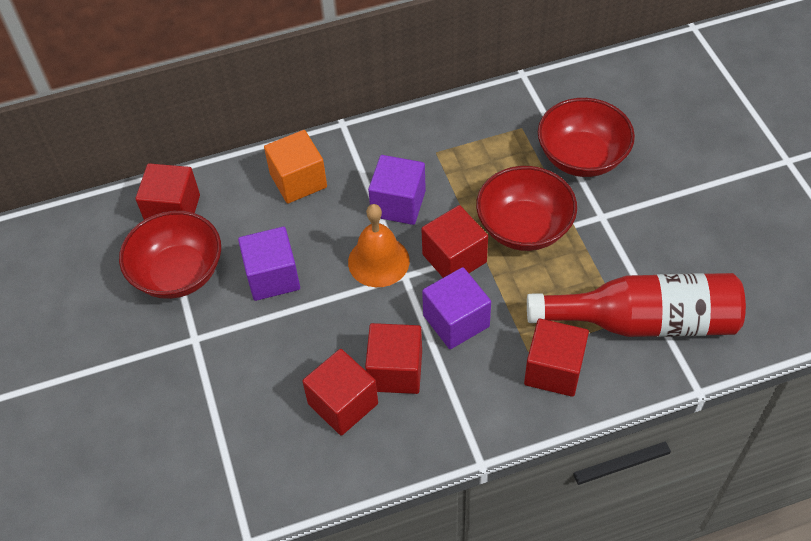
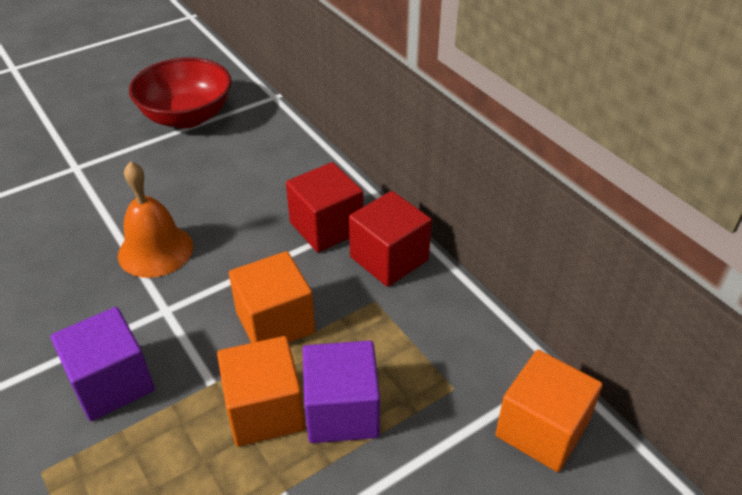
orange cube: [264,130,327,204] = 1 -> [217,336,305,447] [229,251,315,343] [495,350,603,472] = 3
purple cube: [238,227,300,301] [368,155,426,225] [422,267,491,349] = 3 -> [51,307,155,421] [303,340,380,443] = 2
red bottle: [527,273,746,337] = 1 -> none = 0
red bowl: [119,211,221,299] [476,166,577,251] [538,98,635,177] = 3 -> [129,57,232,128] = 1
red cube: [136,163,200,220] [302,349,378,436] [365,323,422,394] [422,205,488,278] [524,319,589,397] = 5 -> [286,162,363,253] [349,191,432,287] = 2

